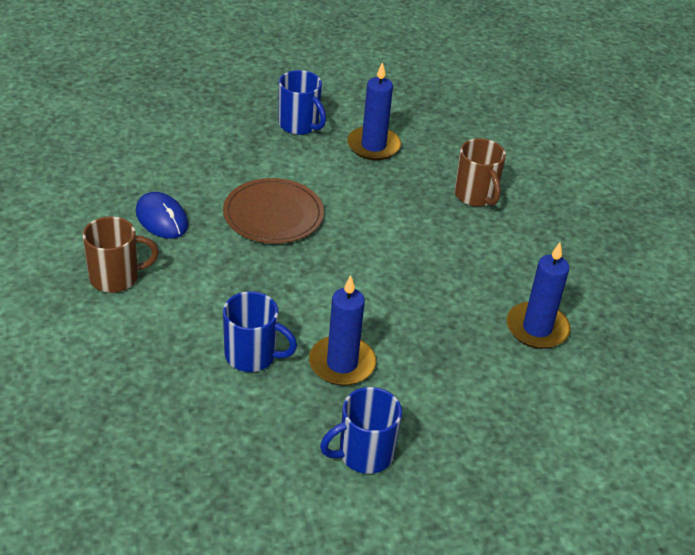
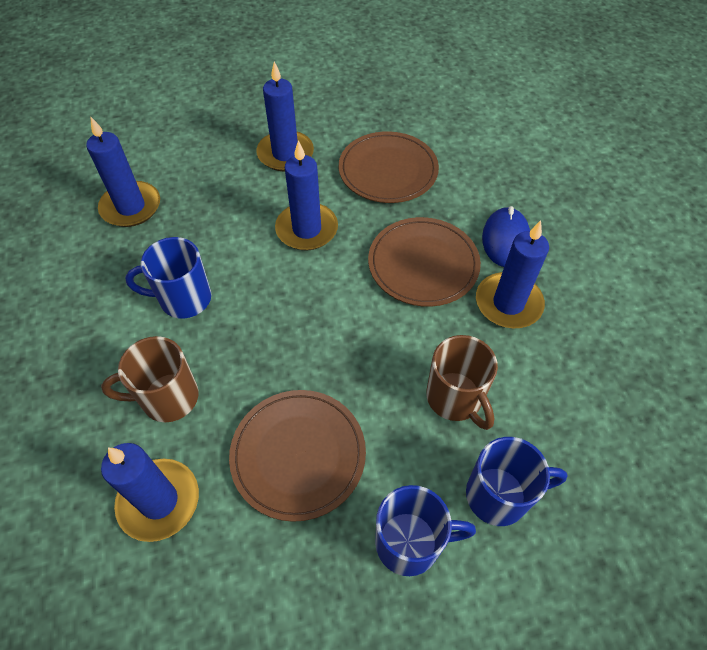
blue candle: [309,275,376,386] [347,62,401,160] [506,242,571,349] = 3 -> [86,117,160,227] [101,443,199,542] [256,61,314,171] [275,140,338,251] [476,220,549,328] = 5
brown plate: [223,178,324,244] = 1 -> [229,390,366,522] [339,131,439,203] [368,217,481,307] = 3

